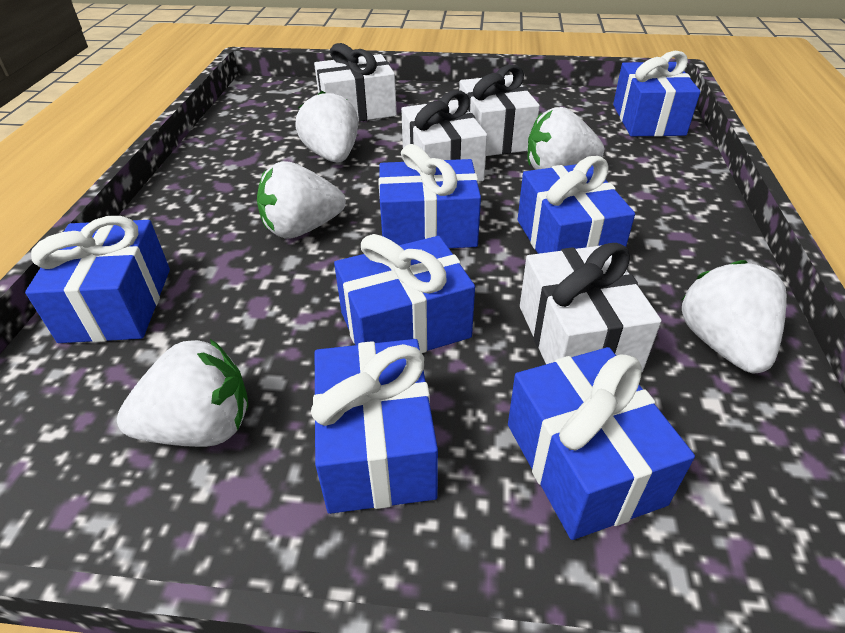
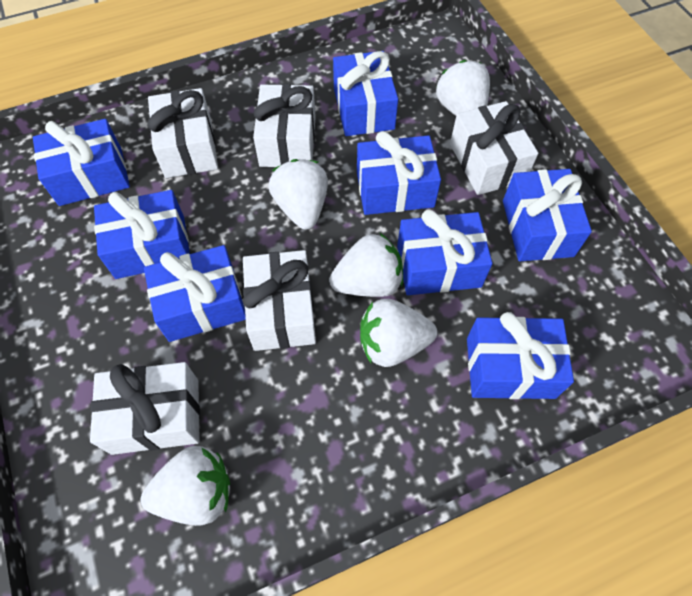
blue gift: [25,216,170,343] [311,339,438,514] [334,234,475,353] [378,144,481,248] [508,347,695,540] [518,156,635,254] [613,51,701,137] = 7 -> [33,119,130,206] [94,190,190,279] [144,245,246,342] [333,51,398,136] [357,131,441,215] [397,209,493,295] [467,312,574,399] [503,169,592,261] = 8
white gift: [314,43,397,122] [401,90,487,182] [459,65,540,156] [520,243,661,373] = 4 -> [90,362,200,455] [147,88,218,178] [243,250,316,351] [253,84,316,167] [450,101,538,195] = 5

